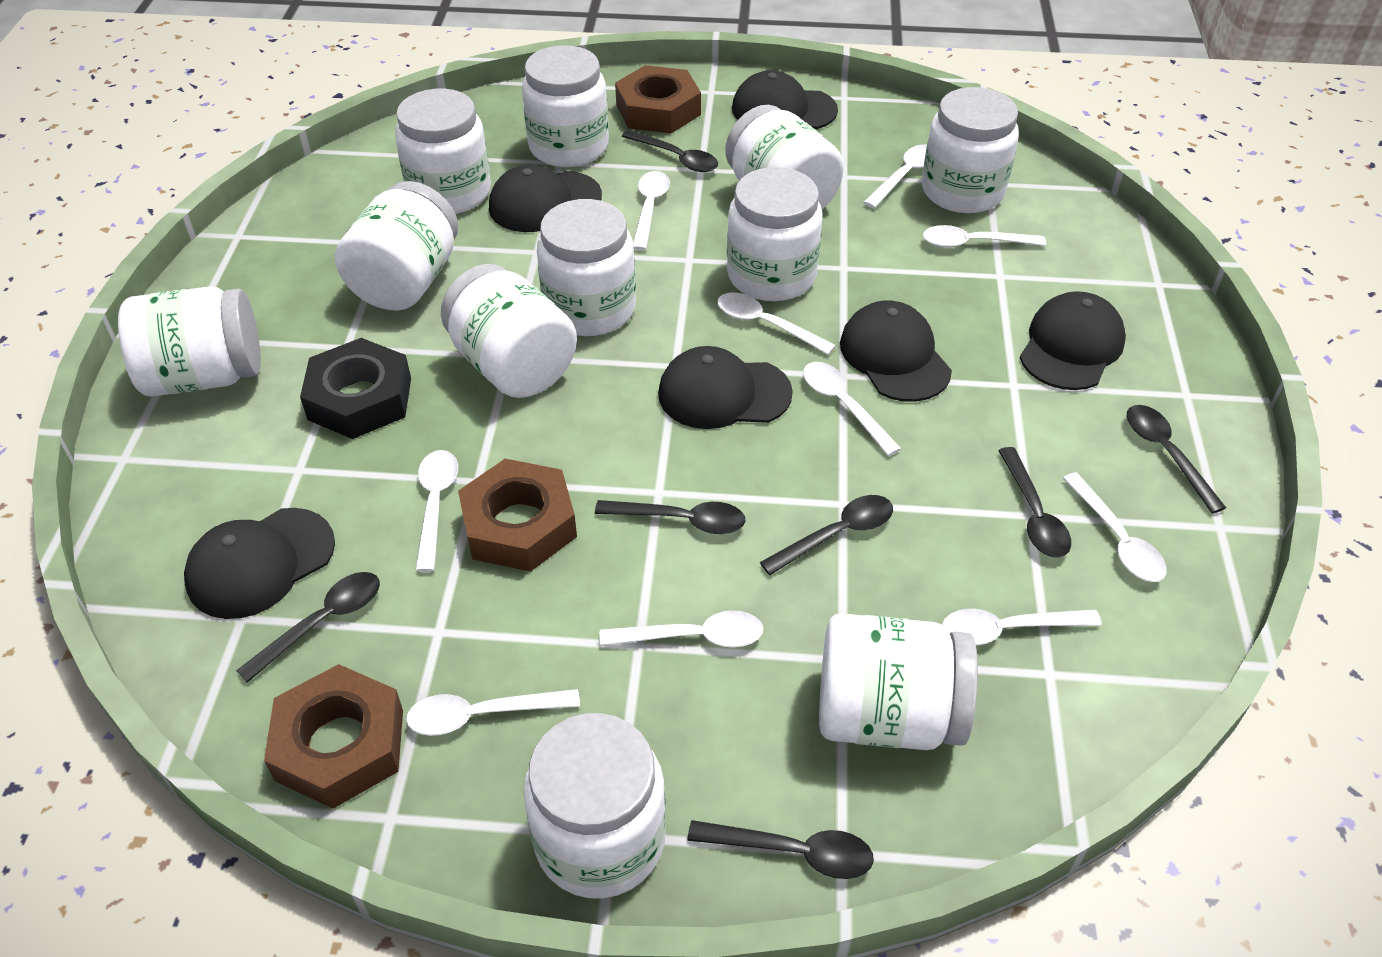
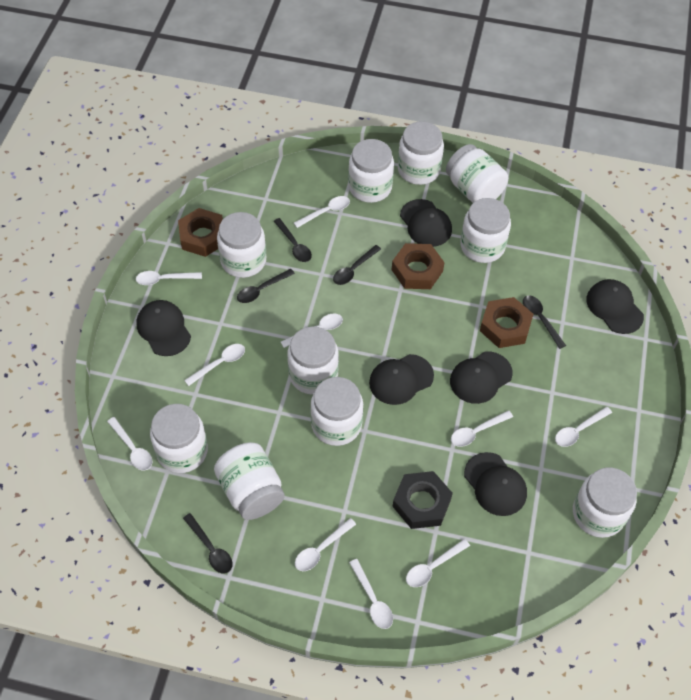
black spoon: [236,572,380,683] [595,500,745,534] [622,130,718,172] [687,820,874,879] [760,495,893,575] [998,447,1071,558] [1127,405,1226,513] = 7 -> [183,513,233,574] [237,269,295,303] [274,218,312,262] [333,245,381,285] [523,295,566,349] = 5
white jar: [118,286,261,397] [335,181,458,311] [395,89,491,214] [441,264,577,398] [522,45,609,167] [523,713,666,898] [537,199,636,336] [725,105,844,209] [727,167,823,301] [819,613,978,750] [922,87,1019,213] = 11 -> [150,404,208,473] [214,442,285,520] [217,212,266,278] [287,327,339,394] [310,377,363,446] [348,139,394,203] [398,122,444,185] [446,144,508,203] [460,198,511,263] [573,468,637,538] = 10

